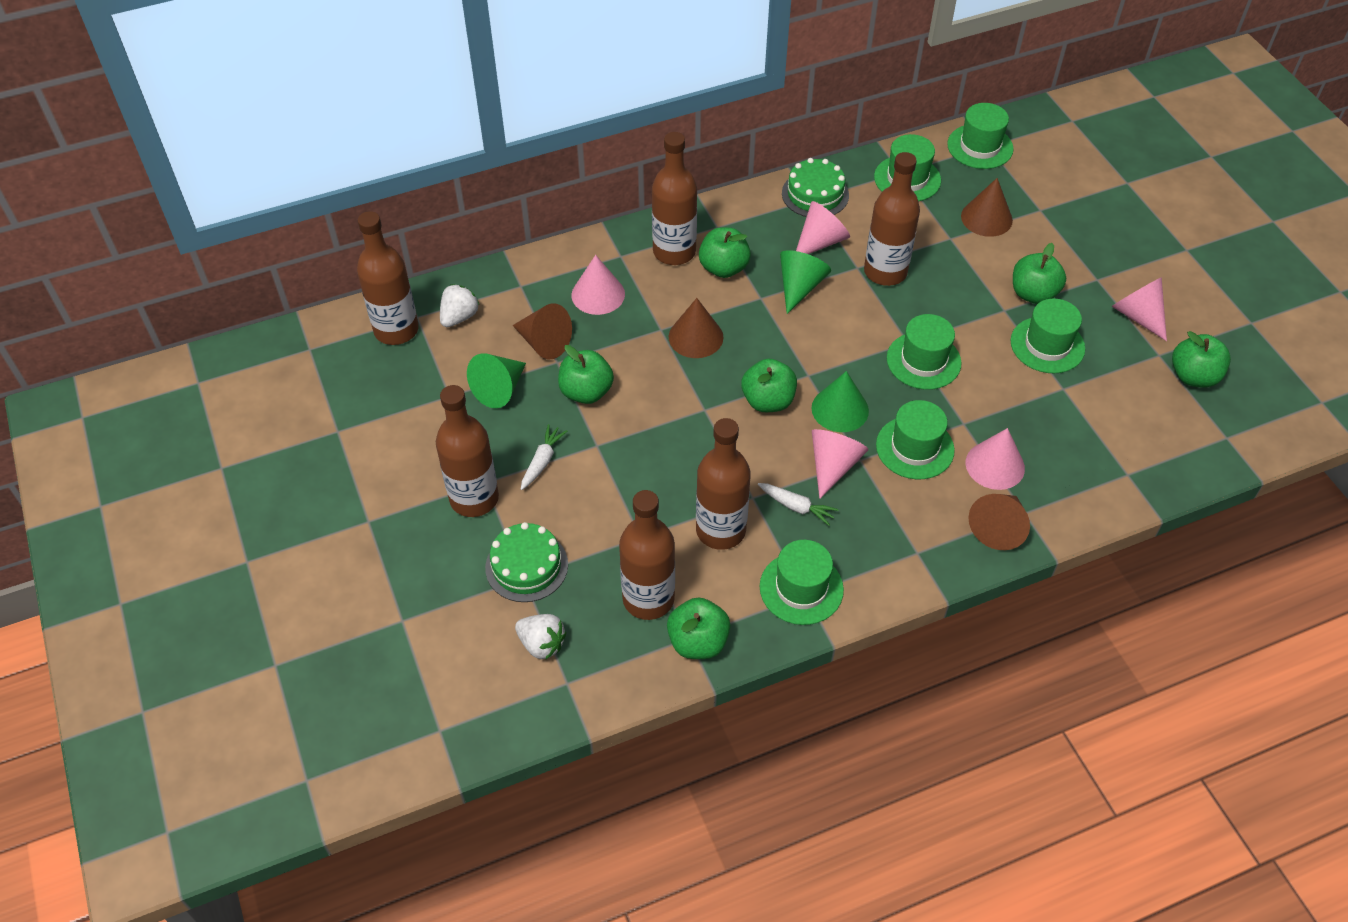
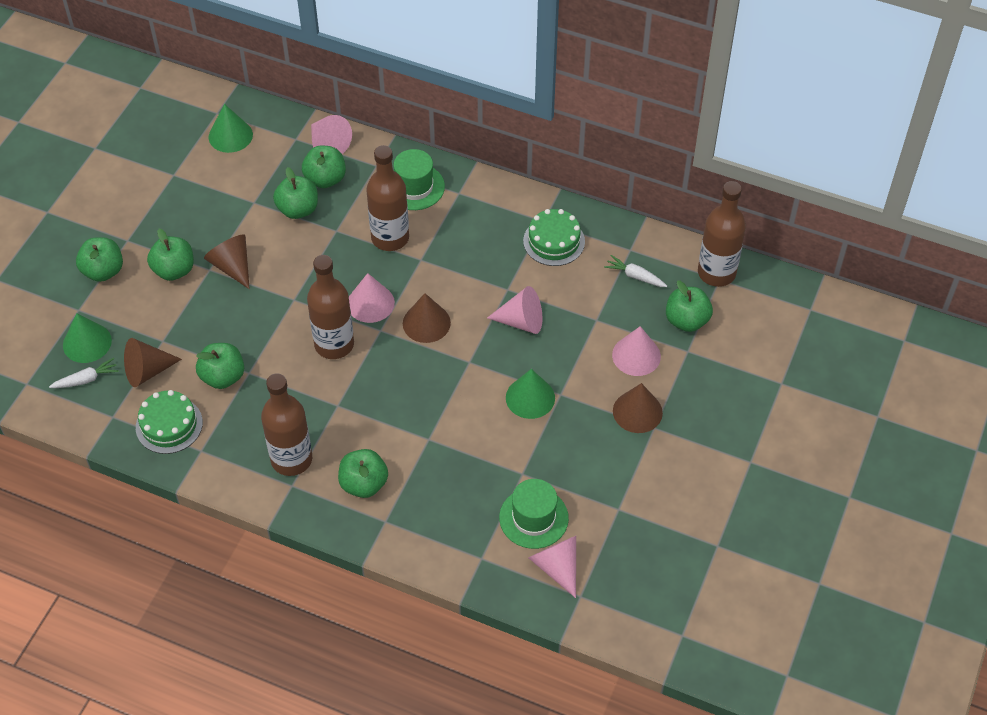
brown bottle: [357,211,419,345] [436,385,499,517] [619,490,675,620] [652,132,697,265] [696,418,751,550] [864,152,920,286] = 6 -> [261,373,312,476] [307,255,354,359] [366,145,409,251] [698,181,746,287] = 4
green apple: [558,345,614,404] [667,597,730,659] [699,227,751,278] [741,359,797,412] [1013,243,1066,304] [1172,331,1231,387] = 6 -> [76,237,123,282] [147,229,194,281] [196,343,244,389] [273,167,318,219] [302,146,346,188] [338,449,388,498] [666,280,713,332] = 7
green hat: [760,540,844,625] [874,134,941,202] [876,400,955,479] [887,314,962,390] [947,103,1014,169] [1011,299,1085,374] = 6 -> [393,149,445,210] [499,479,569,549] = 2
white strawberry: [440,284,479,327] [515,614,566,660] = 2 -> none = 0

